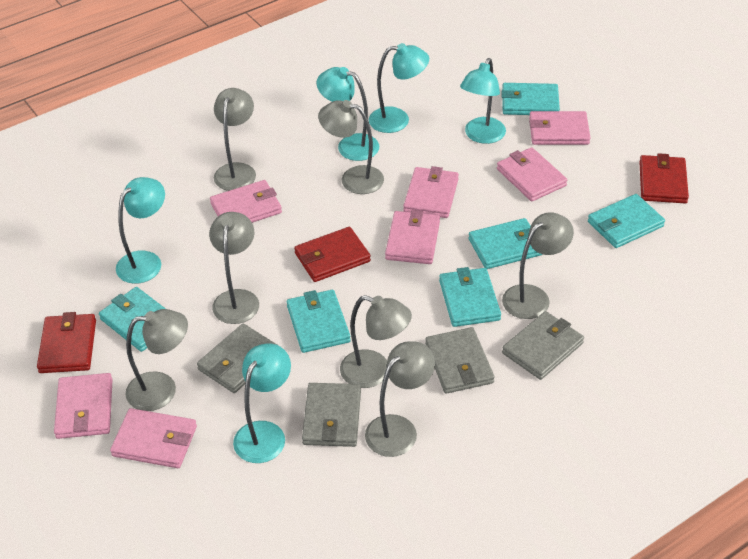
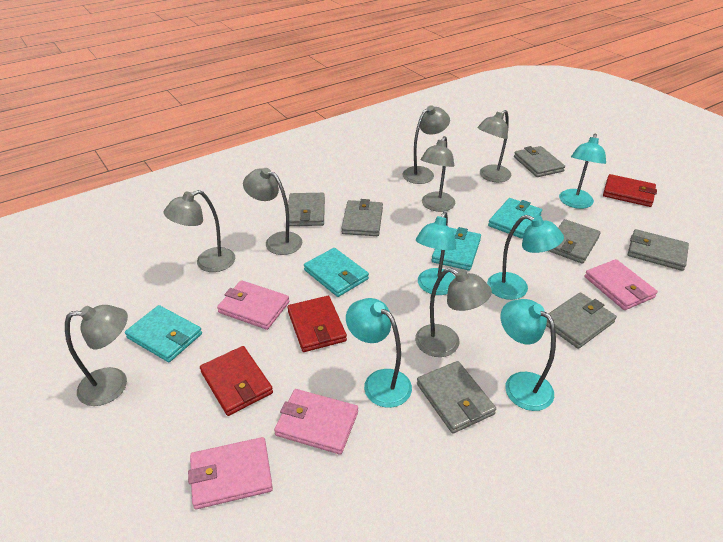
grey wallet: [197,324,279,393] [302,383,361,447] [425,327,495,394] [502,311,584,380] = 4 -> [288,193,325,226] [341,199,383,236] [417,361,496,433] [514,146,565,177] [546,292,617,349] [549,219,601,264] [628,229,689,271] = 7
pink wallet: [54,373,113,439] [110,408,197,468] [210,180,282,223] [385,210,440,264] [403,166,459,218] [497,147,567,201] [529,111,591,145] = 7 -> [188,437,273,509] [217,280,289,330] [274,389,358,455] [584,259,658,310] = 4
turquoise wallet: [99,287,166,352] [287,290,351,353] [439,267,501,327] [468,218,543,269] [501,83,560,115] [588,194,665,248] = 6 -> [125,305,202,362] [304,248,369,297] [431,227,481,271] [488,198,542,238] = 4

